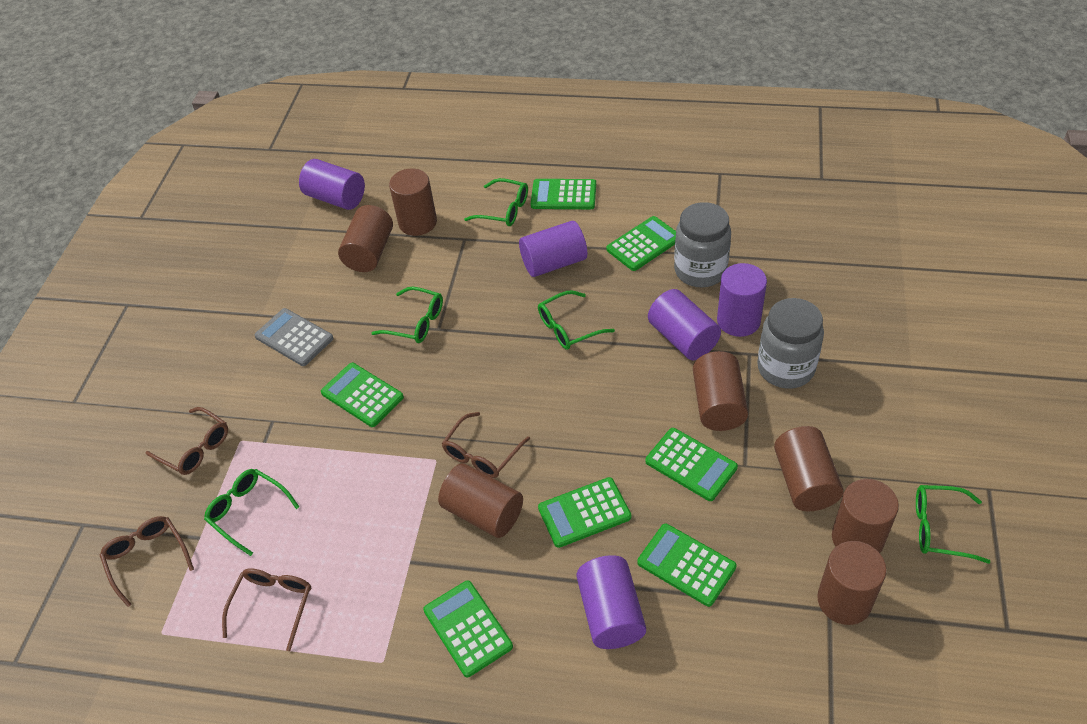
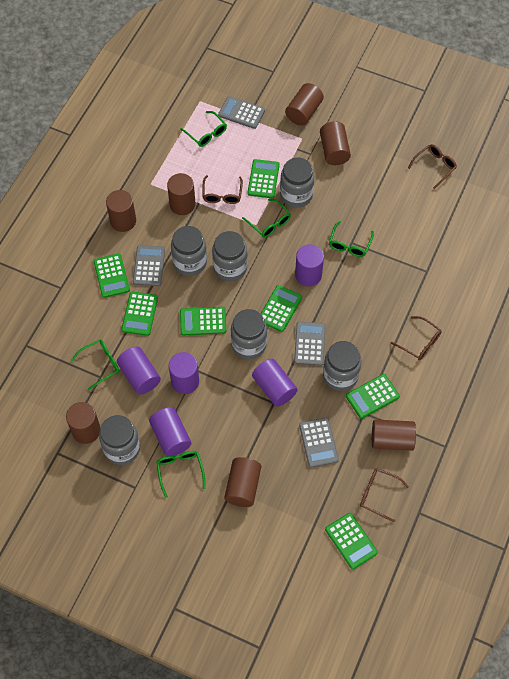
grey calculator: [255,308,333,366] = 1 -> [133,245,165,286] [218,96,265,129] [294,322,326,366] [299,418,339,468] = 4
grey jar: [674,202,731,287] [757,298,824,389] = 2 -> [99,415,140,465] [171,226,207,276] [212,231,248,281] [231,309,267,359] [280,158,314,208] [323,341,361,391] = 6

